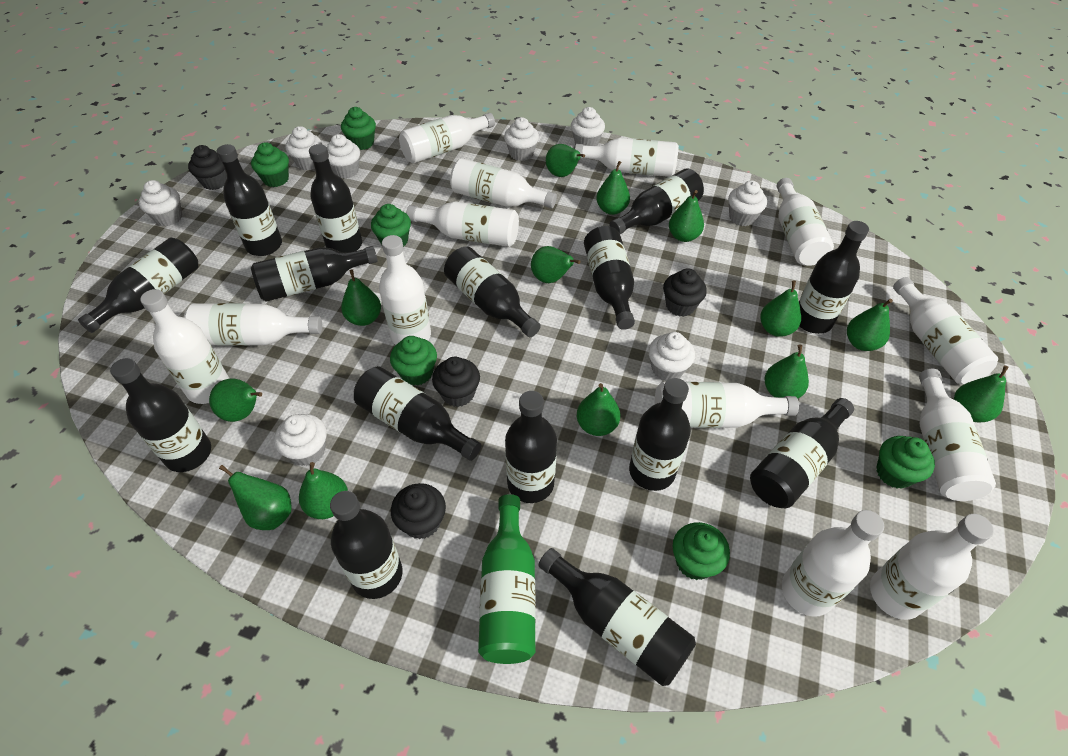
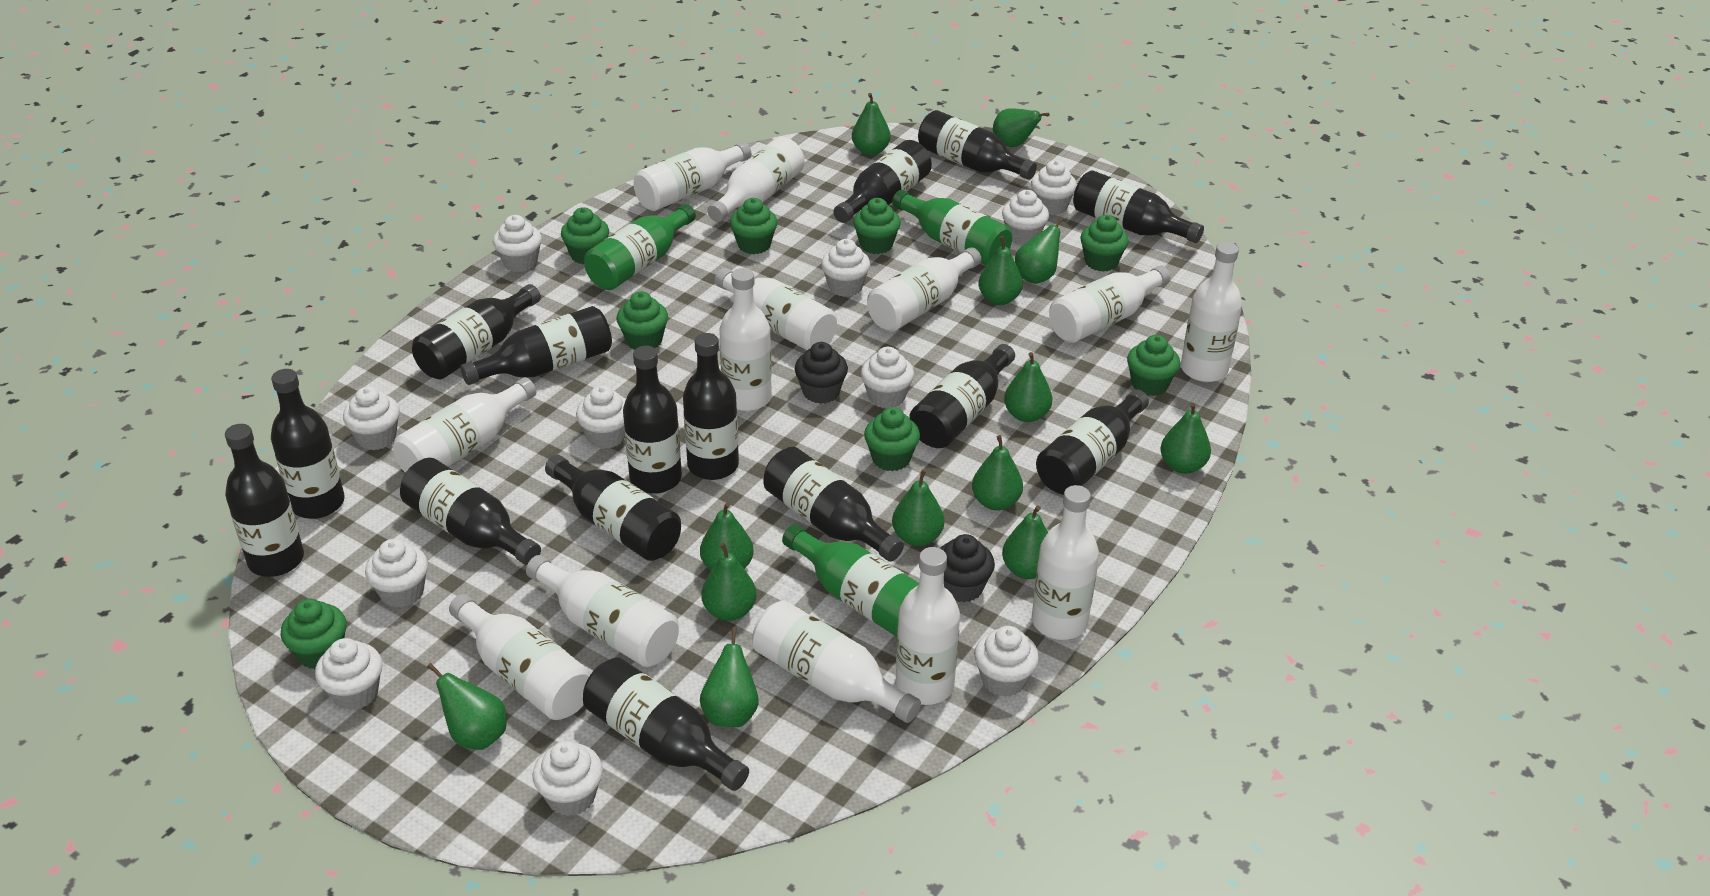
black cupcake: [188,145,227,190] [391,483,446,539] [432,357,480,407] [663,269,707,317] = 4 -> [795,342,848,404] [940,534,995,602] = 2
green bottle: [478,494,536,664] = 1 -> [584,204,696,290] [782,524,919,637] [892,190,1012,265] = 3
green cupcake: [251,142,289,187] [341,107,376,150] [371,204,411,247] [390,336,437,386] [672,522,730,580] [876,436,935,489] = 6 -> [281,599,347,670] [561,207,609,264] [616,291,668,350] [730,198,778,254] [853,198,901,254] [864,407,920,471] [1080,215,1129,272] [1127,335,1180,396] = 8
white cupcake: [139,180,182,226] [274,414,326,466] [285,126,322,170] [327,134,360,179] [504,117,539,161] [571,107,605,146] [648,332,695,381] [728,181,767,226] = 8 -> [315,638,382,710] [343,386,400,450] [365,539,428,608] [493,215,542,272] [532,741,603,816] [576,385,626,449] [821,239,870,297] [861,347,914,408] [974,626,1039,697] [1002,190,1049,245] [1031,160,1077,215] = 11

